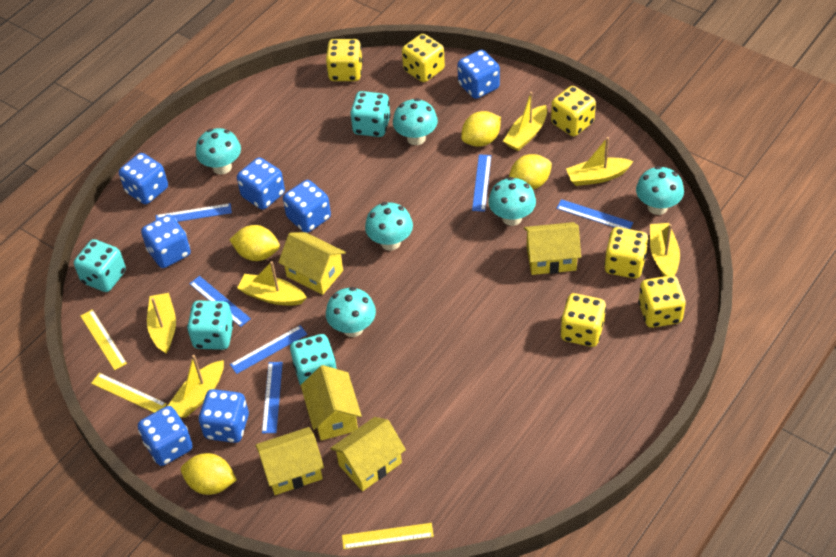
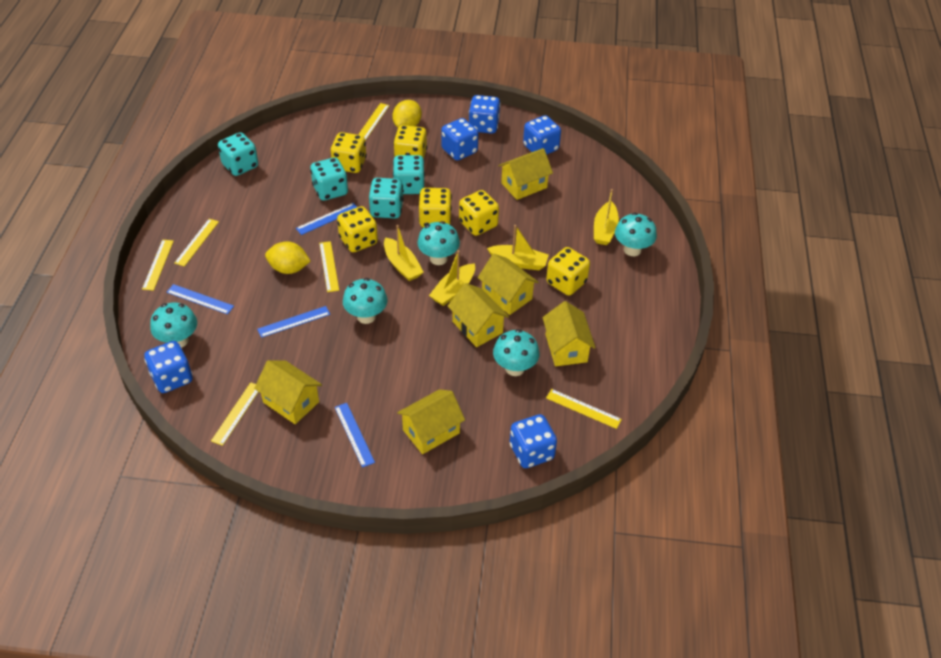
blue dice: [119,153,168,204] [138,406,193,466] [141,215,191,268] [198,389,249,443] [237,157,285,210] [283,180,331,233] [457,50,500,99] = 7 -> [144,341,193,393] [441,118,479,161] [469,95,500,134] [510,414,557,468] [523,115,561,155] = 5
blue ruler: [156,203,232,222] [189,276,251,327] [230,325,307,374] [262,362,283,433] [472,154,491,212] [556,199,633,229] = 6 -> [167,284,234,314] [257,306,330,338] [296,203,357,235] [335,403,375,467] = 4
turquoise mushroom: [196,128,241,175] [326,287,376,337] [365,202,413,250] [393,98,438,145] [488,177,536,226] [636,166,684,215] = 6 -> [150,302,197,347] [343,278,388,324] [417,221,460,265] [493,329,540,376] [615,212,657,256] = 5
yellow boat: [147,293,176,353] [168,355,224,418] [237,261,307,305] [503,92,547,151] [566,137,634,186] [650,223,680,276] = 6 -> [384,225,424,281] [429,250,475,306] [487,225,549,270] [594,189,619,245] = 4
yellow house: [255,427,324,495] [278,232,346,295] [301,365,362,441] [330,417,406,491] [524,222,581,275] = 5 -> [254,360,322,424] [397,389,465,454] [448,283,509,347] [478,254,539,315] [498,148,553,200] [542,301,595,366] = 6
yellow lemon: [181,453,237,495] [229,225,280,261] [461,111,501,147] [509,154,552,190] = 4 -> [265,241,311,274] [392,100,422,127] = 2
yellow ruler: [81,310,127,370] [91,373,167,413] [342,523,434,549] = 3 -> [142,240,174,291] [174,219,219,266] [211,382,258,446] [319,241,339,292] [358,103,390,141] [546,389,622,429] = 6

